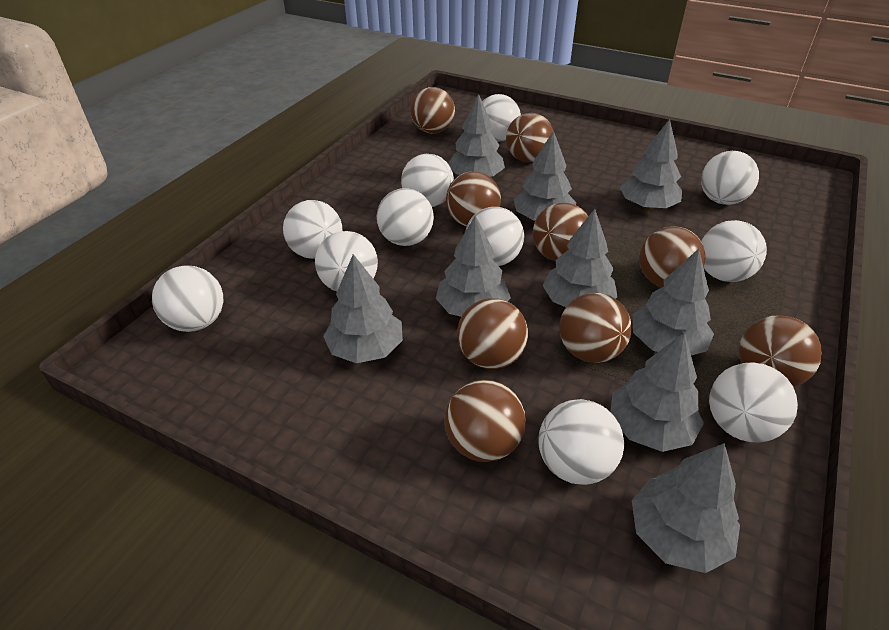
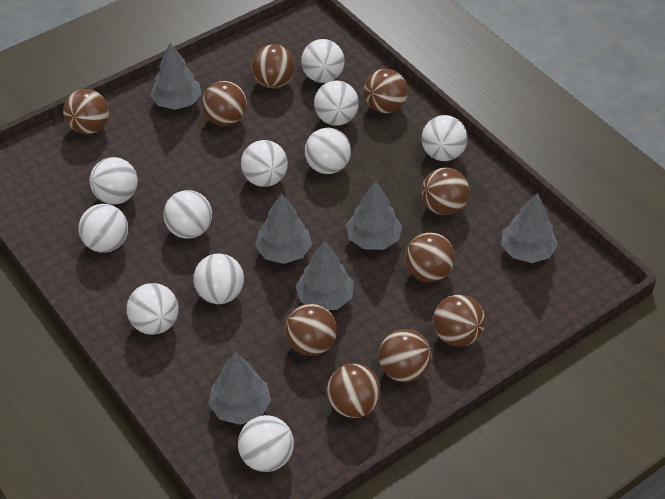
brown ball: [411,87,455,134] [444,380,526,462] [446,171,501,226] [457,298,528,369] [506,113,553,162] [533,203,588,261] [559,293,632,363] [639,226,706,287] [739,315,822,387] = 9 -> [63,89,109,134] [202,81,247,126] [252,44,295,88] [285,304,337,356] [327,363,381,418] [364,69,408,113] [379,329,432,382] [405,232,455,282] [421,168,469,215] [433,295,485,347] = 10
grey tree: [323,254,403,363] [436,215,511,317] [448,94,505,177] [513,131,576,221] [543,209,618,307] [610,332,704,452] [620,119,682,209] [632,443,740,573] [633,249,714,355] = 9 -> [150,43,202,110] [208,352,271,425] [255,193,312,264] [296,241,354,310] [346,181,402,250] [501,193,558,263] = 6

